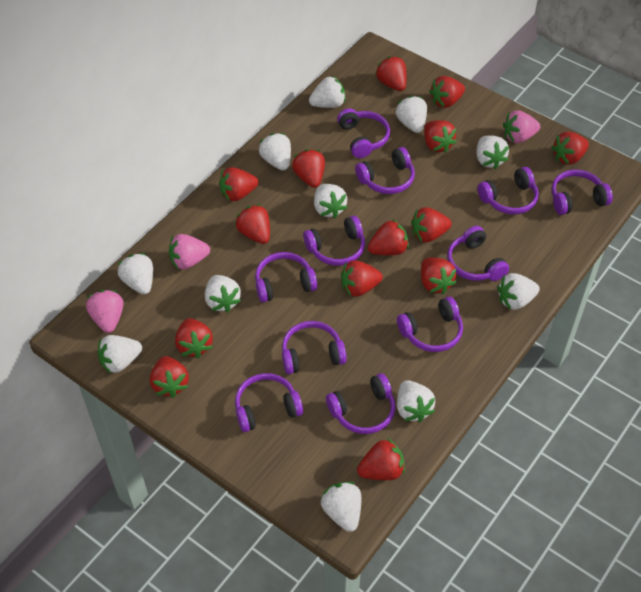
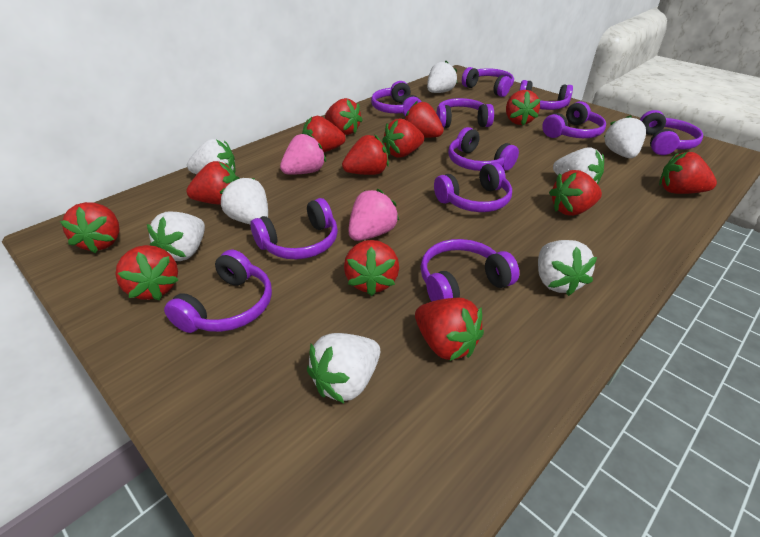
pink strawberry: [86,290,124,333] [169,234,210,270] [503,111,540,143] = 3 -> [280,133,326,175] [348,189,399,241] = 2
red strawberry: [150,356,189,398] [175,318,213,358] [219,167,258,201] [235,204,270,244] [292,149,325,188] [341,260,383,297] [357,438,405,480] [368,219,409,255] [375,56,407,91] [411,207,452,242] [421,258,457,294] [424,120,457,153] [429,76,465,108] [552,132,589,165] = 14 -> [60,202,120,253] [115,245,178,300] [186,161,236,205] [302,116,346,152] [325,98,363,135] [342,135,389,175] [344,240,399,296] [382,118,424,158] [405,101,444,138] [415,298,484,361] [506,90,541,125] [549,170,602,216] [659,152,717,194] = 13
white strawberry: [98,335,142,374] [117,253,153,295] [205,275,241,313] [259,133,291,170] [309,76,346,108] [314,184,348,218] [320,482,361,532] [396,96,427,133] [397,380,435,423] [476,135,509,169] [497,273,540,310] = 11 -> [147,211,205,261] [187,139,236,174] [220,177,268,224] [307,333,380,403] [427,61,457,93] [538,240,597,296] [553,147,604,184] [604,115,646,158] = 8

